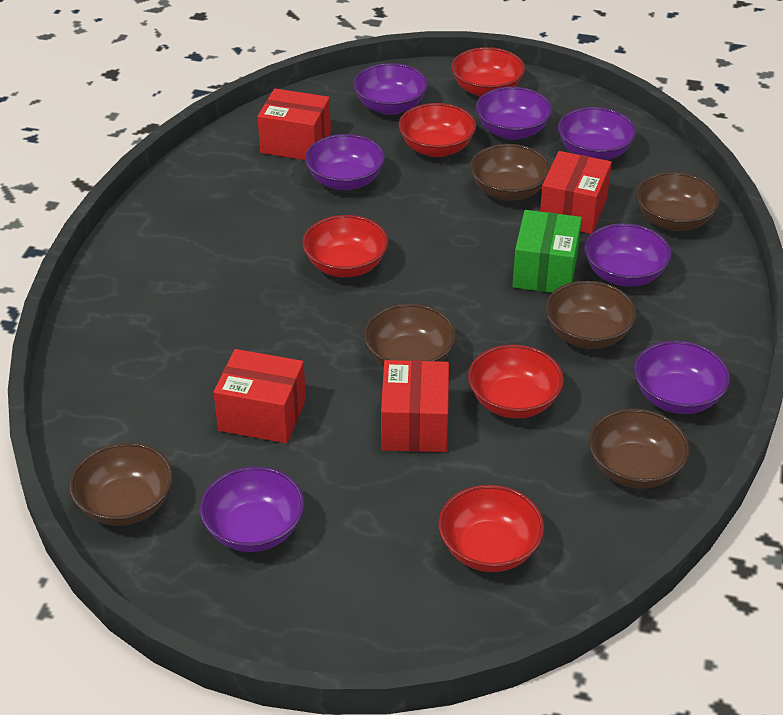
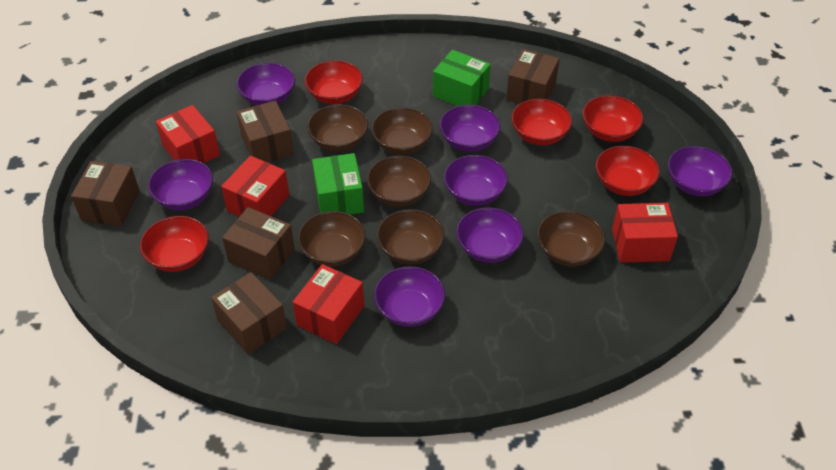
brown box: none = 0 -> [71,161,140,226] [211,272,287,354] [222,207,295,280] [237,101,294,162] [506,49,560,104] = 5
green box: [512,210,582,293] = 1 -> [312,153,364,214] [433,50,491,106] = 2

